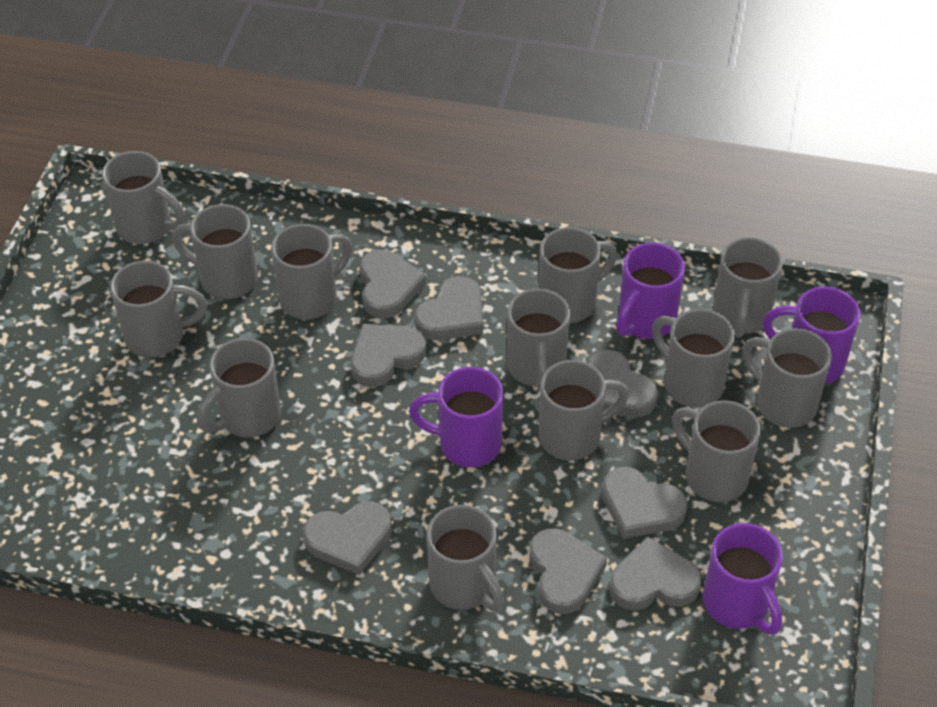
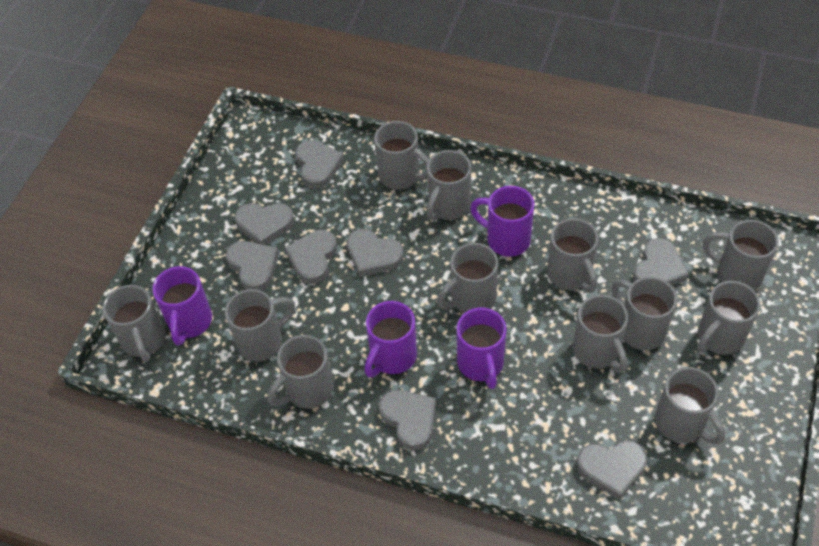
grey mug: [102,151,185,244] [110,261,207,357] [172,204,258,299] [197,338,281,437] [271,224,352,320] [427,505,504,611] [507,288,570,391] [538,227,617,323] [539,360,629,460] [652,309,735,408] [672,401,761,502] [713,237,783,337] [742,328,832,428] = 13 -> [103,285,166,362] [225,289,295,362] [267,335,334,409] [374,121,429,190] [426,150,471,221] [437,243,498,313] [547,218,598,293] [573,295,628,373] [612,277,677,350] [655,367,725,444] [697,281,760,355] [702,220,779,290] = 12

